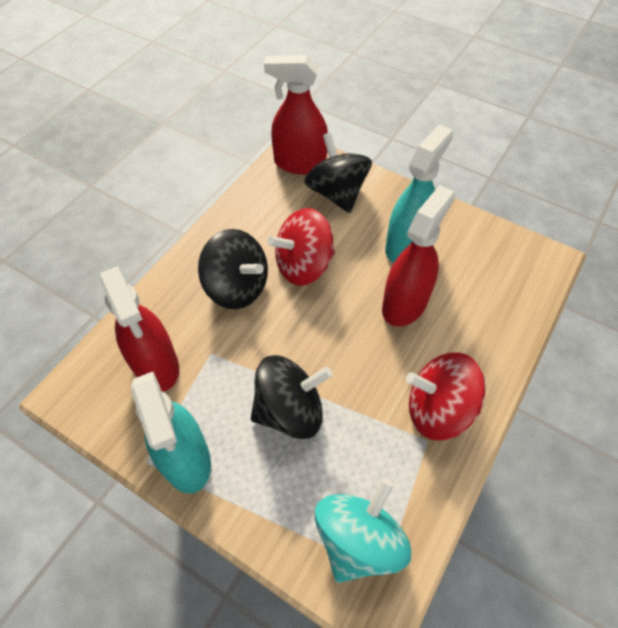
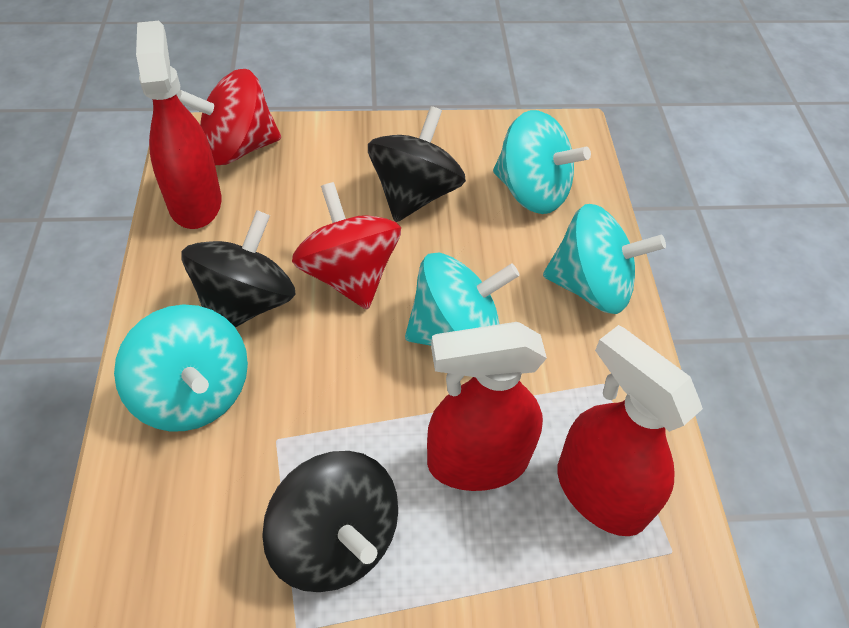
turquoise spinning top: [315,478,411,583] = 1 -> [114,304,248,431] [405,252,520,346] [493,110,591,214] [543,204,666,314] = 4
turquoise spray bottle: [131,372,211,494] [385,125,453,263] = 2 -> none = 0

